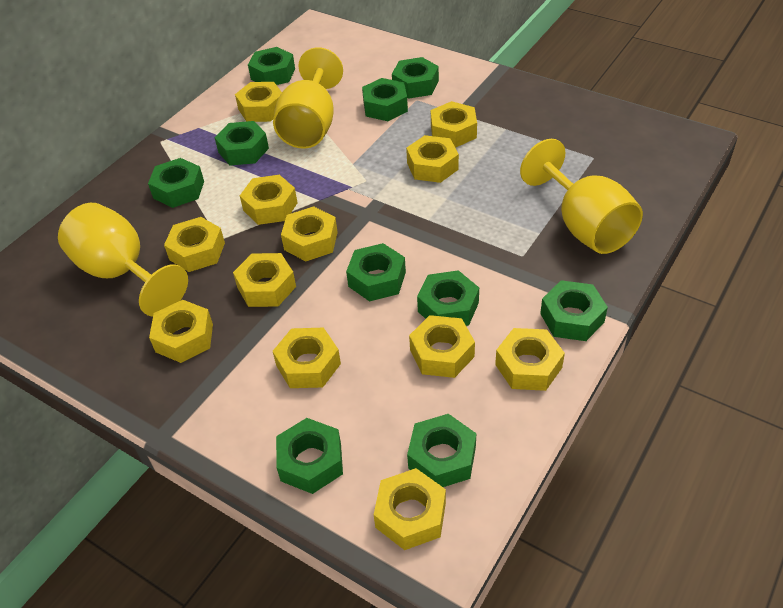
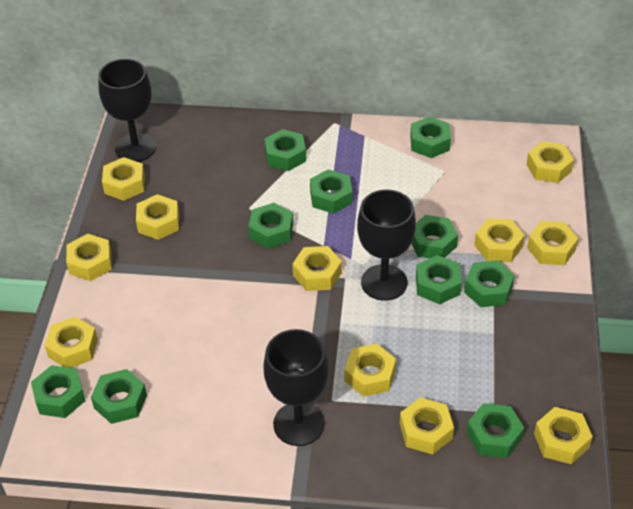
black goblet: none = 0 -> [98,59,156,162] [263,329,329,446] [357,190,416,301] = 3
yellow goblet: [58,203,188,317] [273,47,343,149] [520,139,643,254] = 3 -> none = 0
yellow nut: [149,300,213,363] [164,217,225,272] [233,253,296,307] [235,82,282,122] [240,175,298,225] [273,328,341,388] [281,206,338,261] [374,468,446,550] [406,135,459,183] [409,315,475,378] [431,101,477,147] [495,328,565,391] = 12 -> [45,317,98,368] [66,234,112,281] [102,157,145,201] [136,194,179,240] [292,246,342,291] [345,344,396,397] [400,398,454,454] [474,218,525,262] [526,141,574,183] [527,221,578,265] [534,407,593,464] = 11

